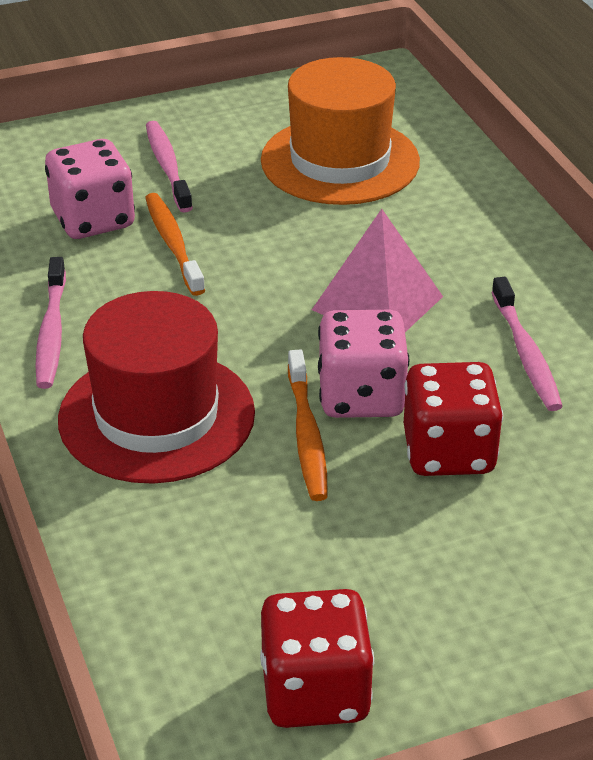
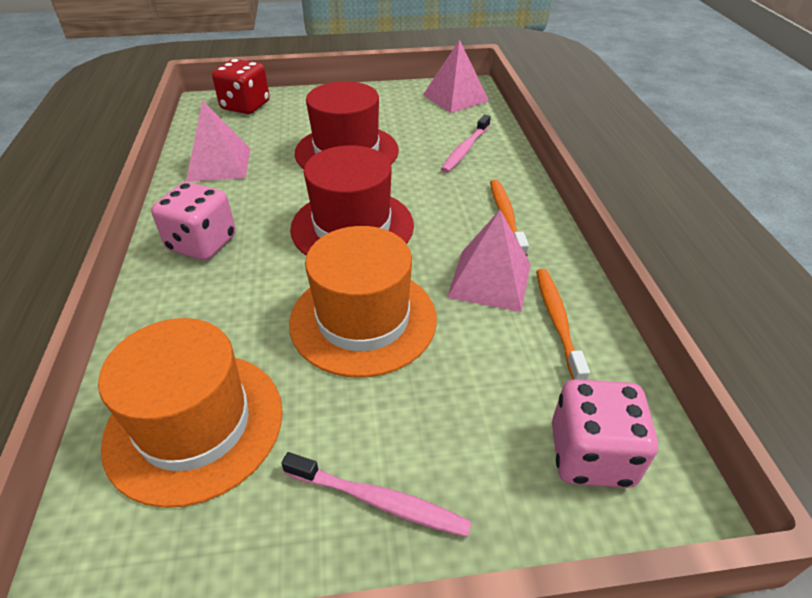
orange hat: [261,57,420,205] = 1 -> [98,318,283,508] [289,226,437,378] = 2
pink pyramid: [312,209,443,332] = 1 -> [186,100,250,182] [423,39,489,113] [447,210,531,312] = 3
pink toothbrush: [35,257,66,389] [146,121,193,212] [491,277,563,411] = 3 -> [281,452,472,537] [441,115,491,173] = 2
red dice: [260,589,374,728] [404,362,503,476] = 2 -> [212,59,270,114] = 1
red hat: [58,291,255,484] = 1 -> [290,145,414,256] [295,81,399,169] = 2

